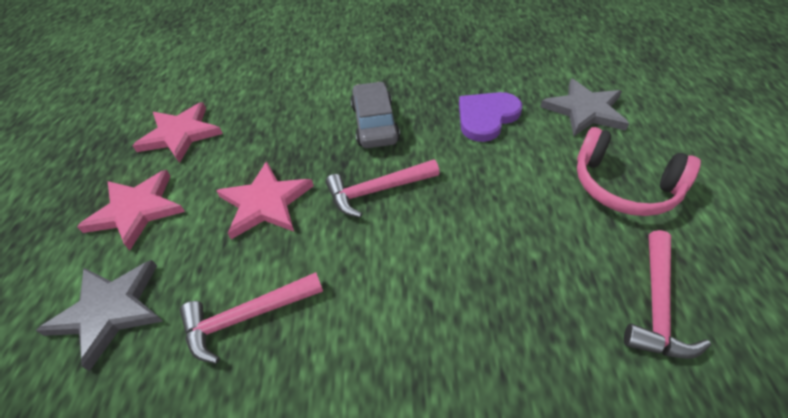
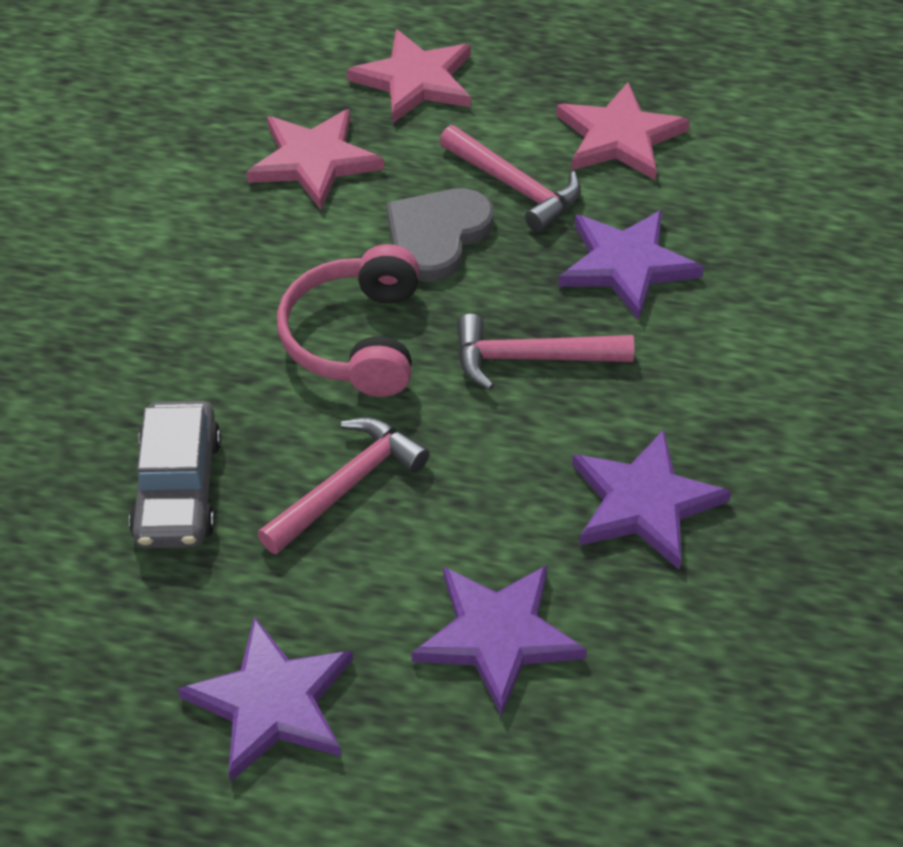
grey heart: none = 0 -> [386,188,494,281] = 1
grey star: [36,260,163,371] [540,79,629,136] = 2 -> none = 0
purple heart: [459,92,522,142] = 1 -> none = 0
purple star: none = 0 -> [178,616,353,782] [412,565,587,717] [558,210,704,321] [572,430,732,570] = 4

